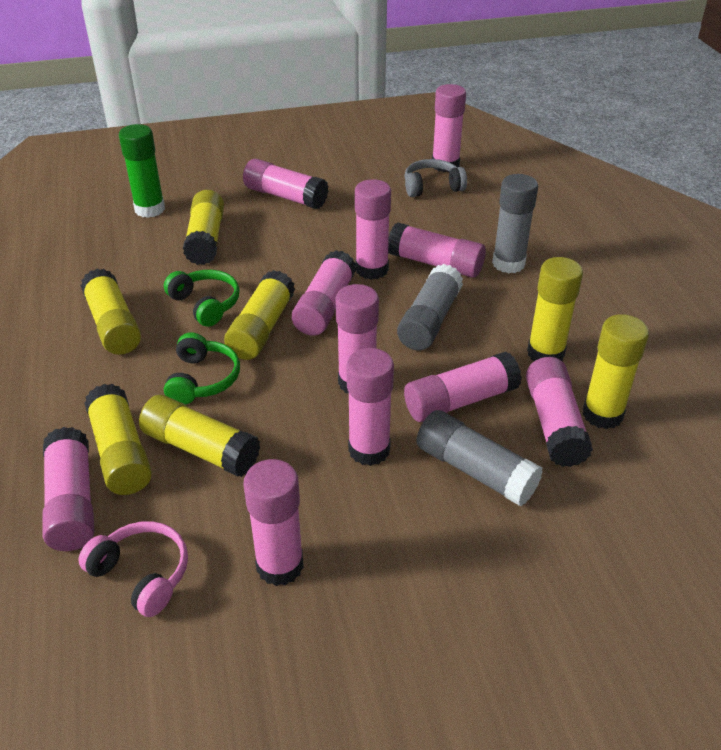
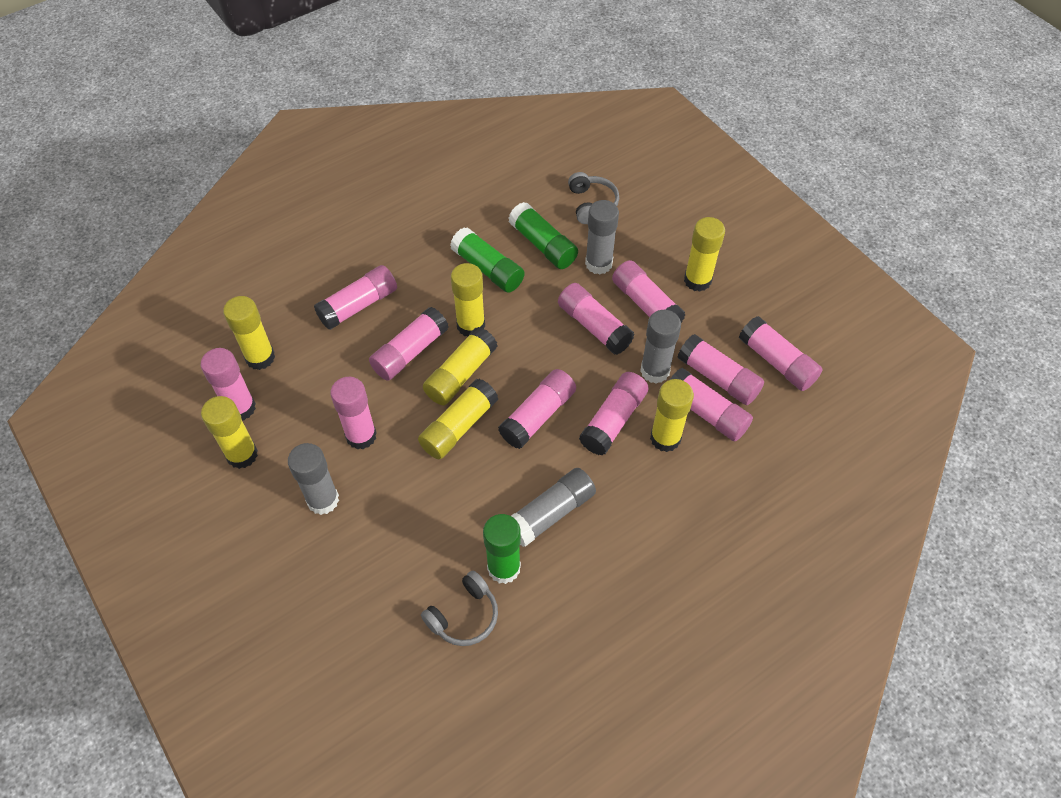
green glue stick: [119,124,165,218] = 1 -> [450,227,525,292] [483,514,521,584] [508,202,578,269] = 3
green headphones: [164,270,240,327] [164,332,240,405] = 2 -> none = 0
grey glue stick: [397,264,463,351] [416,410,543,506] [492,174,538,273] = 3 -> [288,443,339,515] [511,468,596,547] [585,200,619,275] [640,310,681,384] = 4
grey headphones: [404,159,467,197] = 1 -> [421,571,498,646] [568,172,619,224] = 2
pink headphones: [78,521,188,617] = 1 -> none = 0

